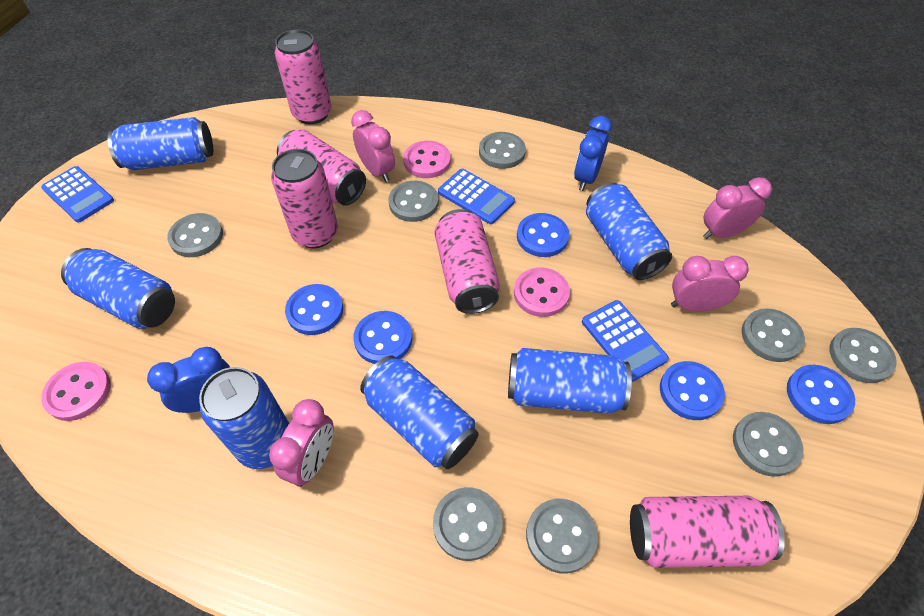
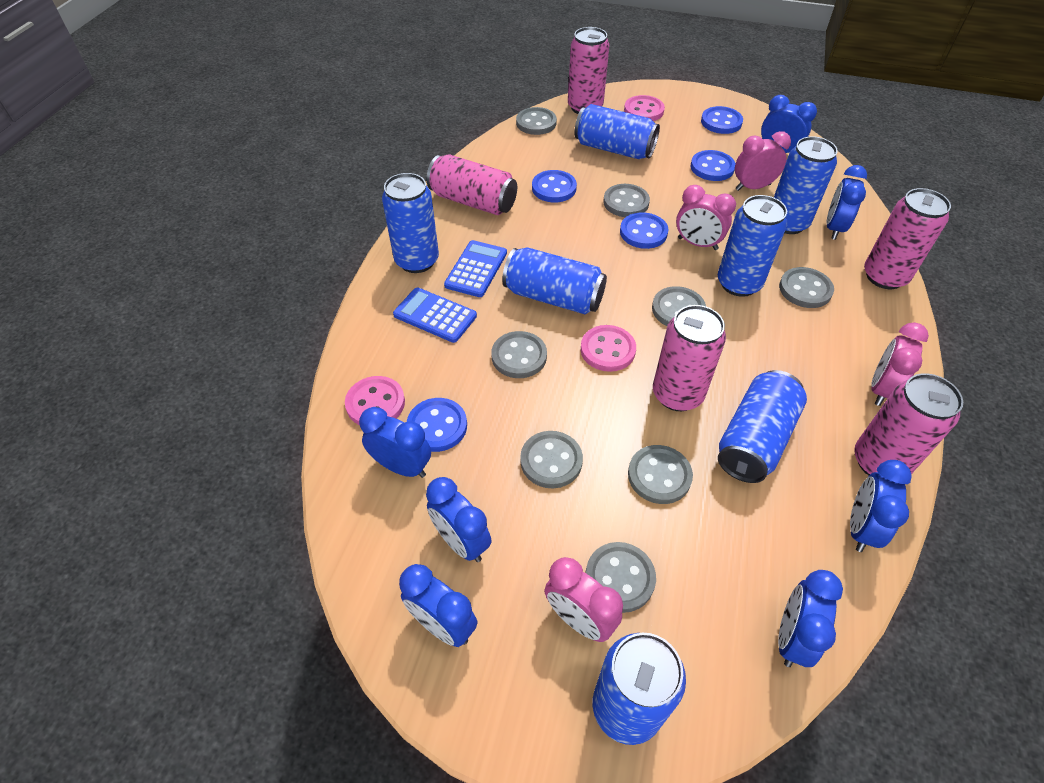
blue calculator: [41,166,114,223] [438,169,515,224] [582,300,669,382] = 3 -> [393,288,477,343] [444,240,507,297] = 2
blue can: [61,248,175,329] [108,117,213,170] [199,367,289,469] [360,355,479,469] [508,348,632,414] [586,183,672,280] = 6 -> [382,173,439,273] [502,247,607,314] [574,104,660,159] [593,633,686,745] [718,195,787,297] [718,370,807,483] [774,136,838,234] = 7
blue clock: [147,347,230,413] [574,116,612,191] = 2 -> [359,407,431,478] [399,564,478,647] [426,477,492,562] [761,95,817,153] [778,570,843,667] [827,165,867,240] [850,460,912,552] = 7

